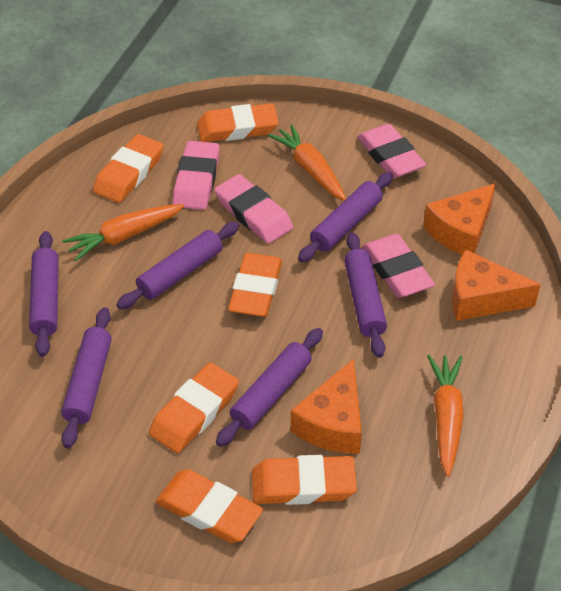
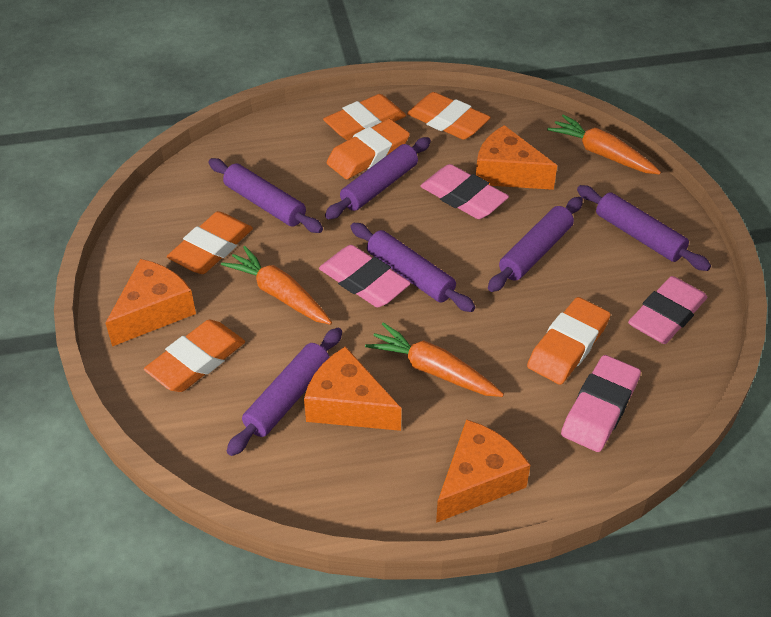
orange cheese: [291,359,362,454] [423,183,496,255] [452,250,541,321] = 3 -> [106,259,196,346] [304,346,401,431] [436,419,530,523] [476,125,557,190] = 4

